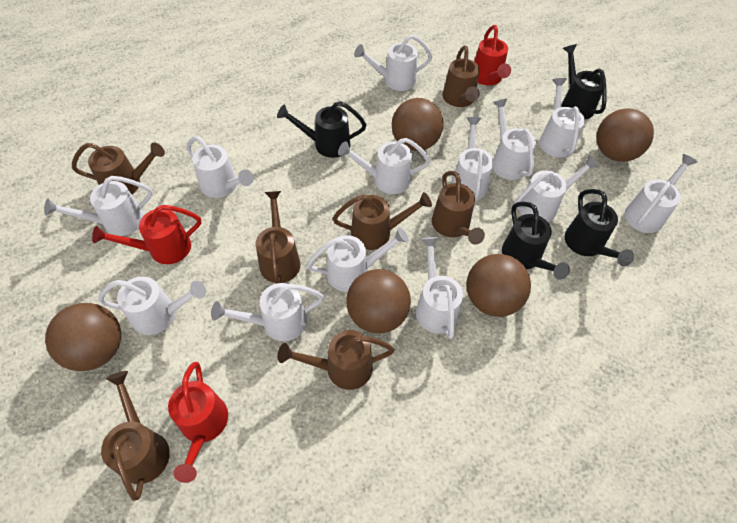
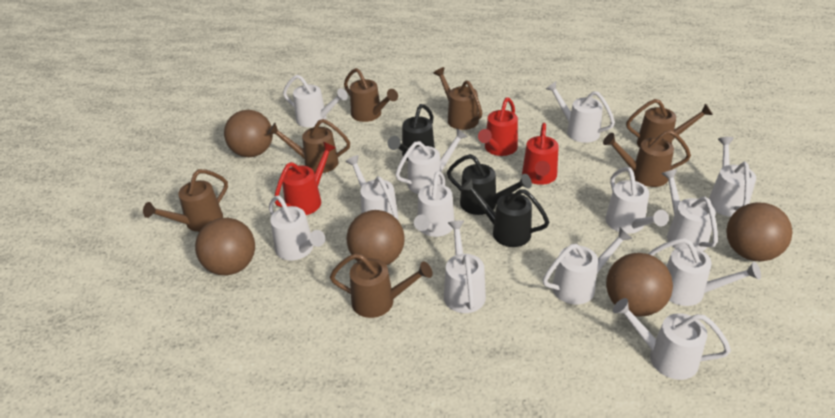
black watering can: [277,101,366,158] [502,202,570,280] [562,44,607,119] [565,189,634,266] = 4 -> [388,104,435,160] [447,154,532,215] [461,178,549,247] = 3

